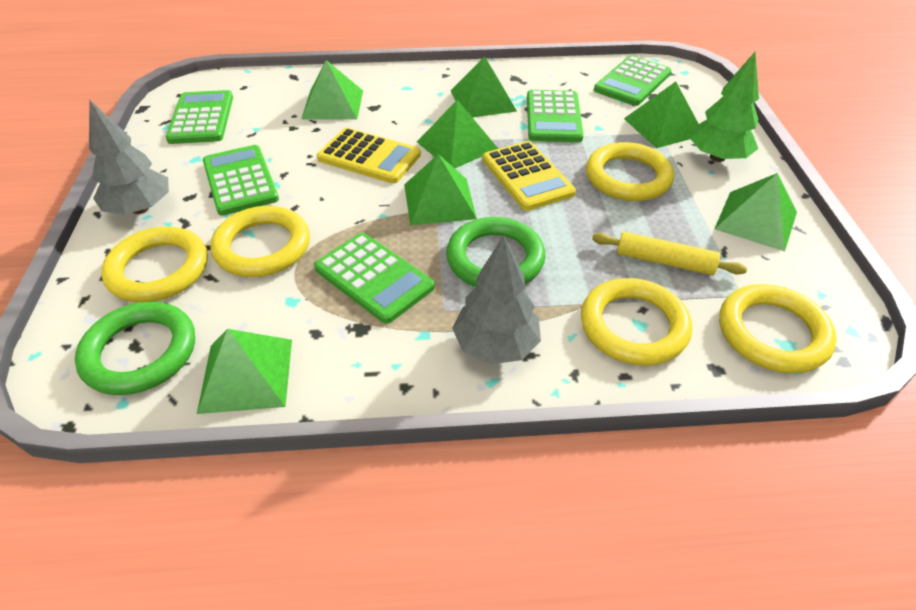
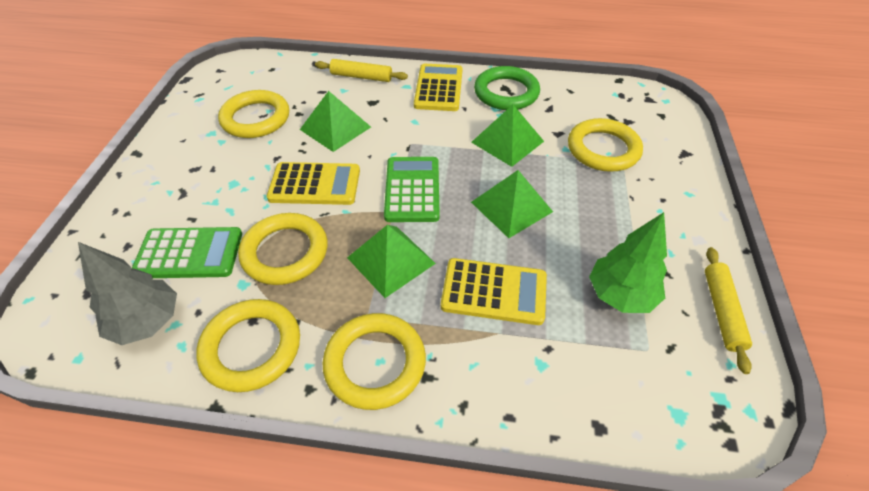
green calculator: [166,90,233,144] [203,145,279,216] [314,233,435,324] [527,90,584,142] [594,56,671,106] = 5 -> [132,227,242,278] [384,157,440,222] = 2
green pyramid: [197,329,292,414] [301,60,363,120] [404,154,477,226] [417,100,498,168] [451,56,517,117] [624,82,699,148] [715,173,797,252] = 7 -> [300,91,371,152] [347,225,436,298] [471,105,544,167] [471,170,553,238] = 4
green ring: [75,302,195,395] [446,217,546,287] = 2 -> [474,66,540,110] = 1
grey tree: [89,100,169,215] [452,236,541,364] = 2 -> [78,242,177,345] = 1
yellow calculator: [317,128,421,184] [482,141,576,211] = 2 -> [267,162,360,205] [414,64,463,111] [441,258,547,325] = 3
yellow rolling pin: [592,232,747,275] = 1 -> [315,59,408,82] [705,247,752,374] = 2

